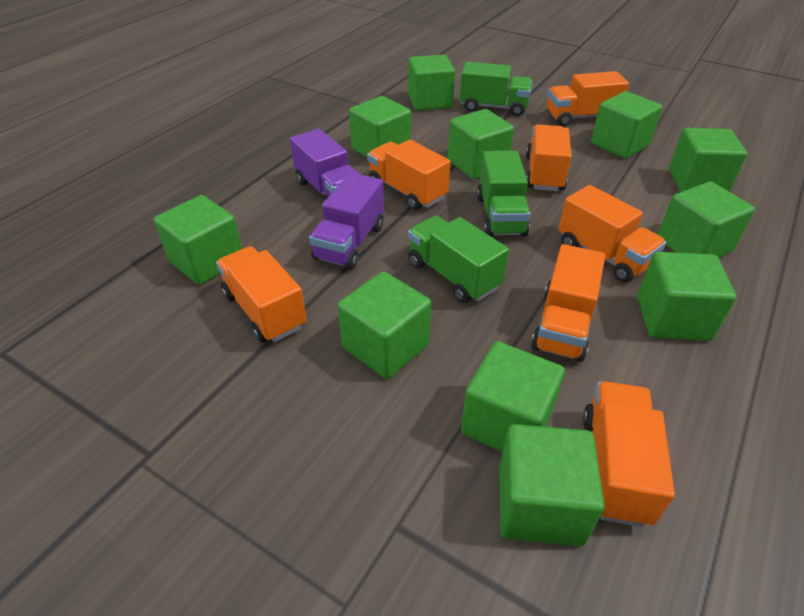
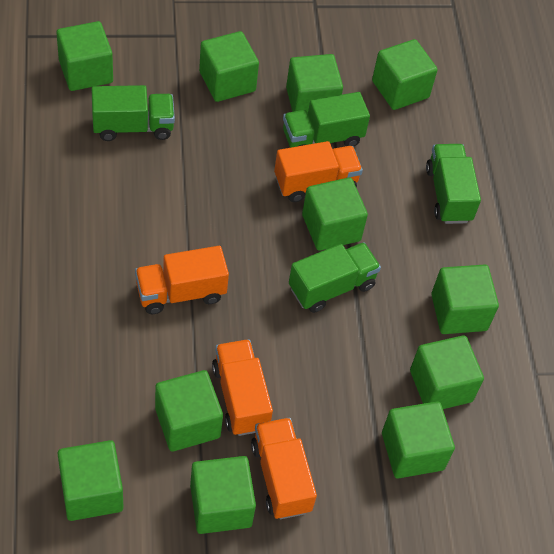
green truck: [408,216,509,303] [460,62,532,116] [477,151,530,236] = 3 -> [92,85,175,141] [283,92,370,148] [289,242,381,313] [426,144,481,224] = 4
orange truck: [216,246,307,343] [367,140,450,210] [526,124,572,191] [531,244,605,362] [547,71,629,127] [558,185,666,282] [583,382,675,527] = 7 -> [135,246,229,314] [212,339,273,436] [251,418,317,519] [274,141,363,202] = 4
purple truck: [290,129,359,203] [309,173,384,269] = 2 -> none = 0

